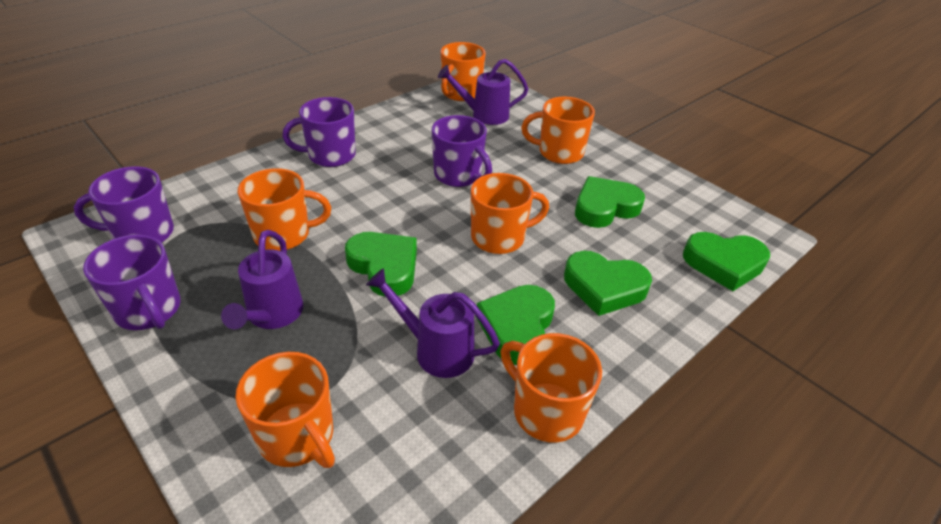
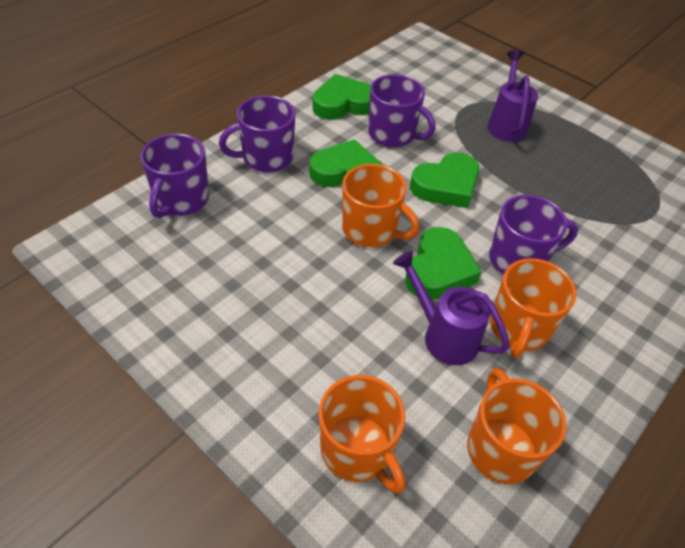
green heart: [345,232,417,297] [476,285,555,365] [564,251,652,316] [575,176,645,228] [683,232,770,291] = 5 -> [310,139,382,187] [313,74,371,120] [405,227,482,300] [410,152,480,208] = 4
orange mug: [236,352,335,468] [238,168,331,251] [441,42,486,101] [471,173,549,254] [501,333,602,443] [521,97,595,164] = 6 -> [319,375,406,494] [342,164,420,247] [467,368,566,484] [490,258,576,359] = 4
purple watering can: [221,230,304,329] [366,268,500,378] [438,59,528,125] = 3 -> [393,251,510,365] [488,50,538,142] = 2

